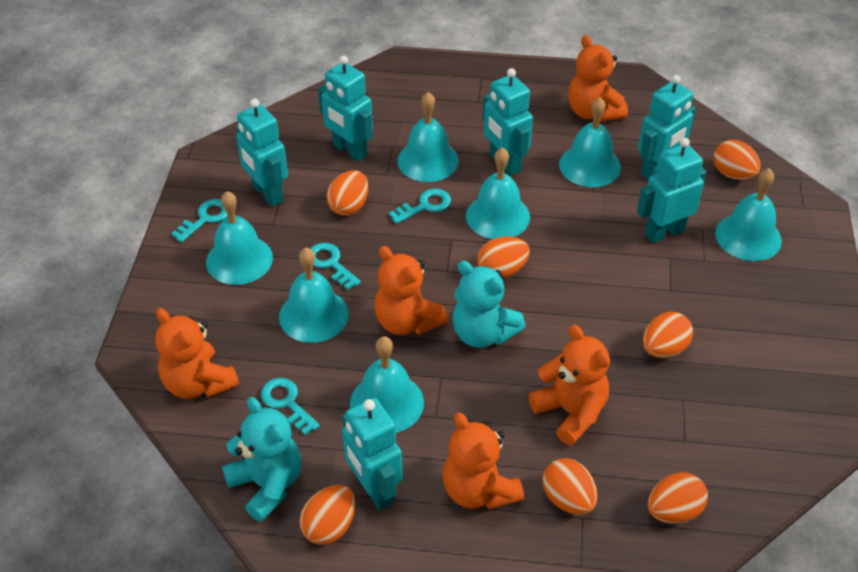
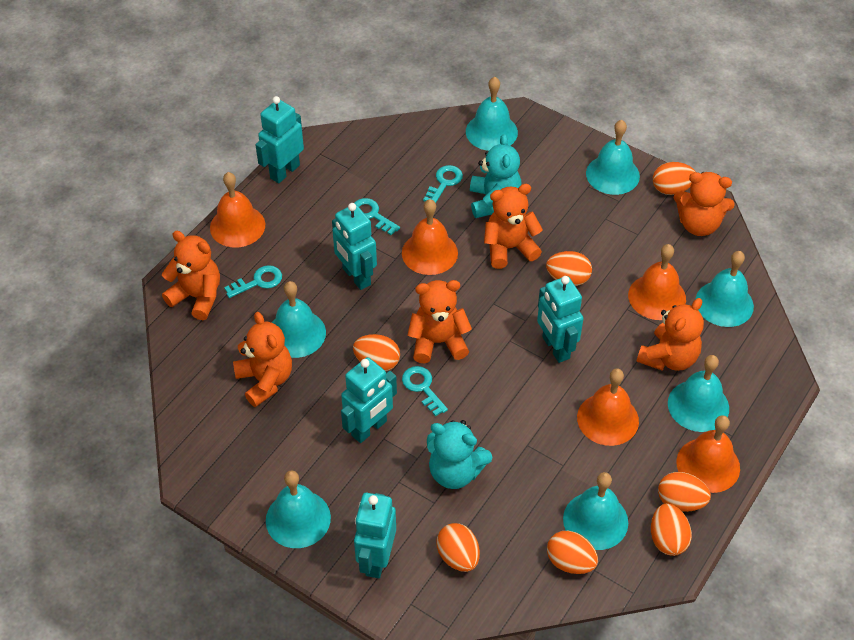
orange bell: none = 0 -> [210,172,265,248] [402,199,458,275] [577,369,639,446] [628,244,686,320] [676,415,740,493] = 5
orange teddy bear: [155,308,239,399] [374,246,448,335] [442,412,524,510] [529,325,610,445] [568,35,628,122] = 5 -> [162,231,220,320] [233,312,292,407] [407,280,472,364] [484,184,543,269] [637,298,704,371] [674,172,735,236] = 6
turquoise robot: [236,98,288,207] [318,55,373,161] [342,398,403,510] [483,68,533,176] [637,138,706,243] [638,75,696,180] = 6 -> [255,96,304,183] [332,203,377,290] [341,357,397,443] [354,493,396,578] [537,276,584,363] = 5

